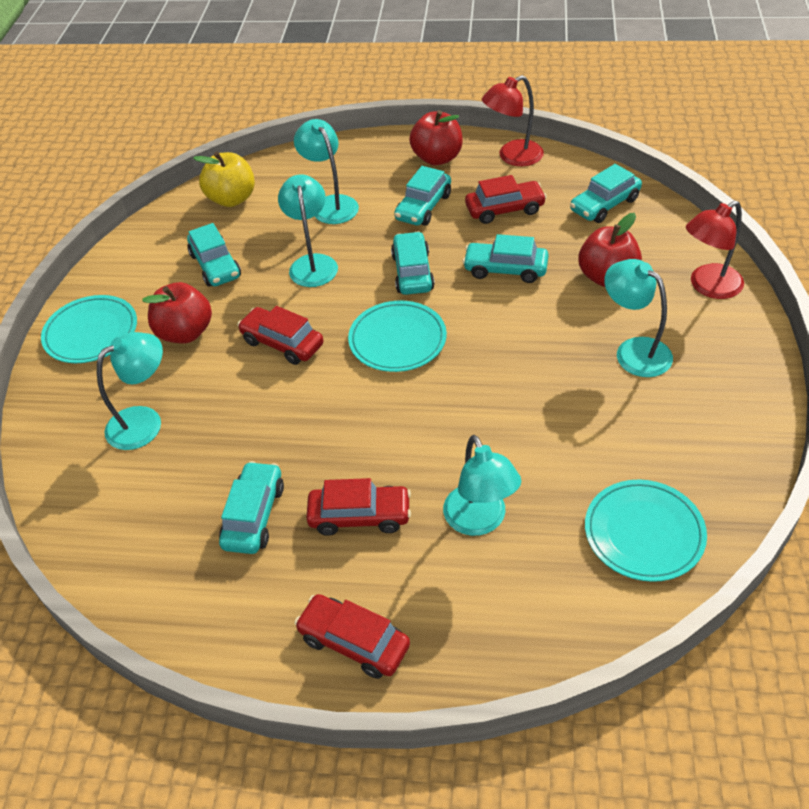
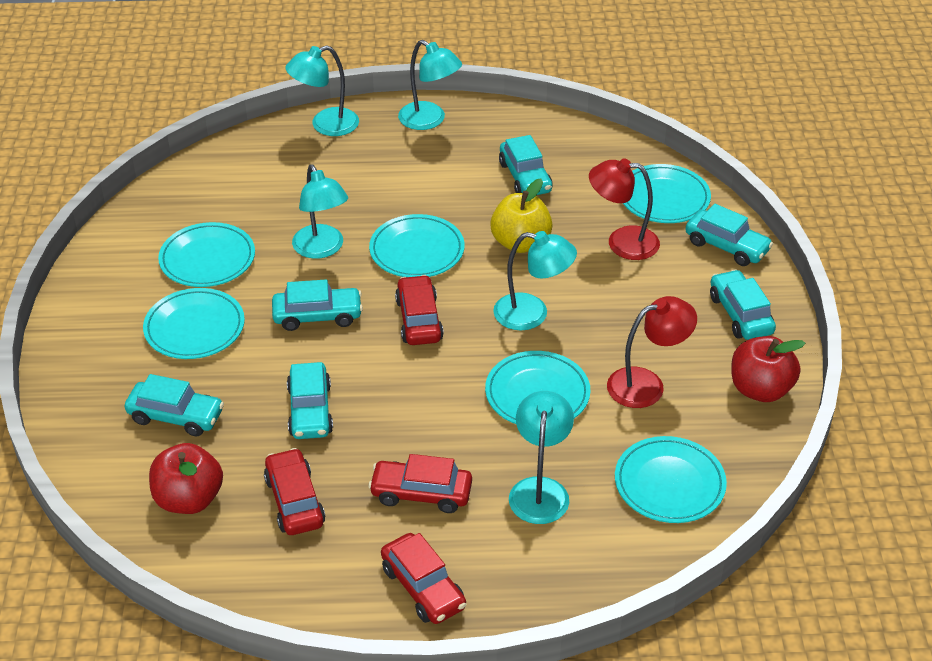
red apple: [142,282,212,344] [409,110,463,165] [578,213,642,287] = 3 -> [149,443,223,514] [731,336,805,402] = 2
turquoise plate: [41,295,137,363] [348,301,447,372] [585,479,707,582] = 3 -> [143,288,245,359] [158,222,255,287] [369,214,465,277] [485,351,591,424] [615,436,727,523] [623,164,711,223] = 6

